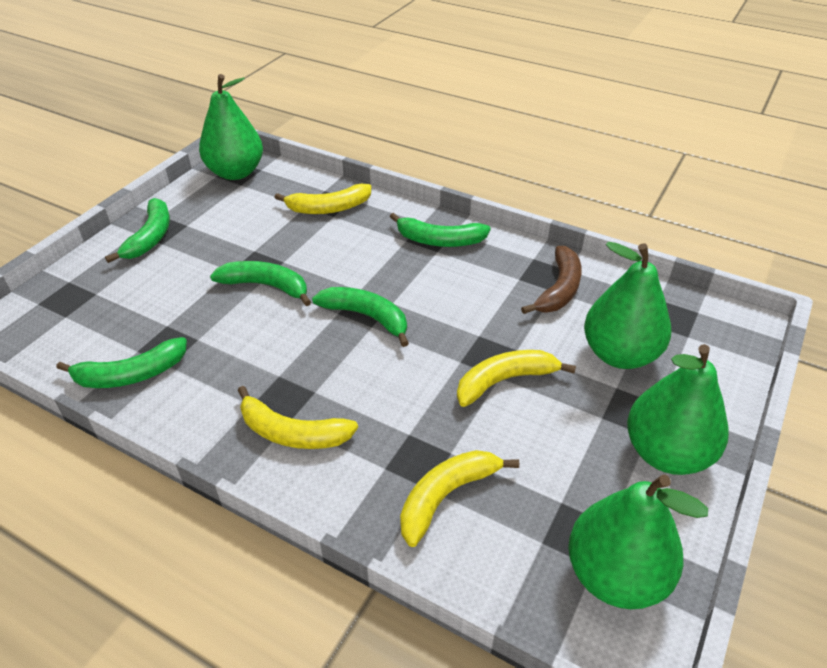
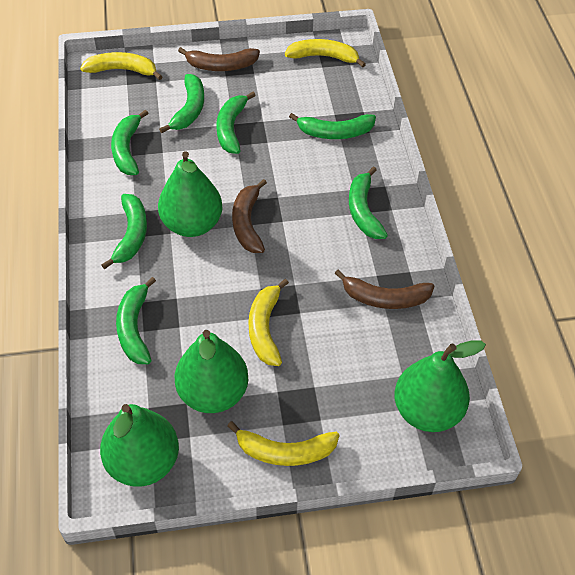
brown banana: [521,246,582,314] = 1 -> [178,47,260,71] [232,179,267,253] [335,269,434,309] = 3
green banana: [56,337,187,388] [105,198,170,263] [210,261,311,306] [312,287,409,347] [390,213,491,247] = 5 -> [102,194,147,269] [111,110,148,175] [116,277,156,364] [159,74,204,133] [216,92,256,154] [289,113,376,139] [349,167,388,239] = 7

